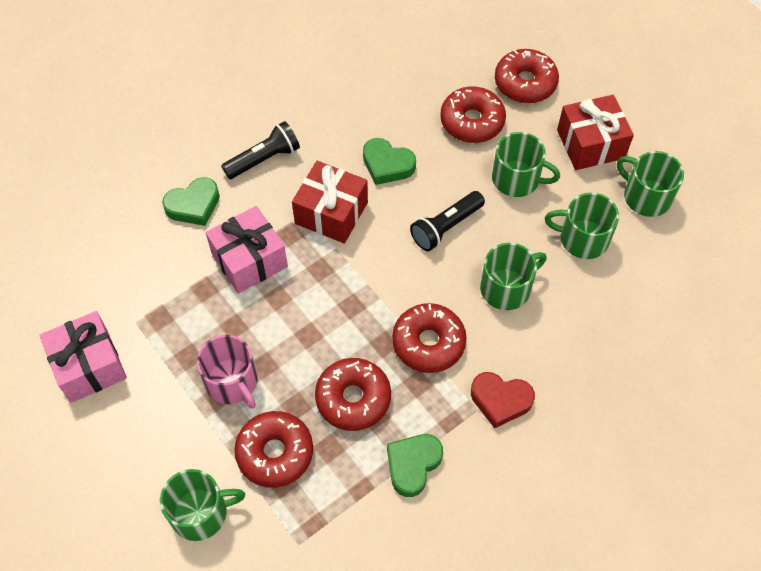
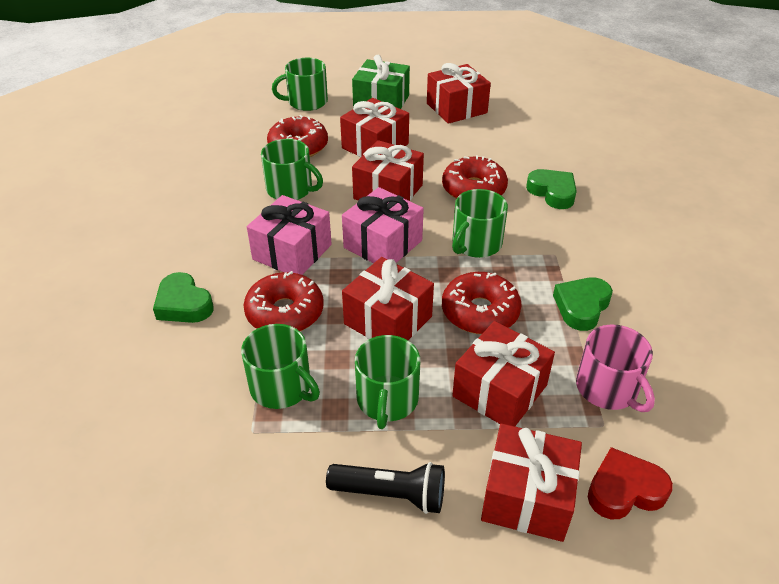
black flashlight: [221,121,300,179] [410,191,485,251] = 2 -> [326,462,445,514] = 1
green gift: none = 0 -> [352,55,410,109] = 1
red donut: [234,411,313,488] [315,358,391,431] [392,303,467,373] [441,86,506,143] [495,49,559,103] = 5 -> [243,271,324,331] [267,115,328,157] [442,155,508,199] [442,272,522,334] = 4
red gift: [292,161,368,244] [557,95,634,170] = 2 -> [340,98,409,157] [342,257,434,340] [352,140,424,201] [427,63,491,124] [452,321,555,426] [481,424,582,542] = 6

